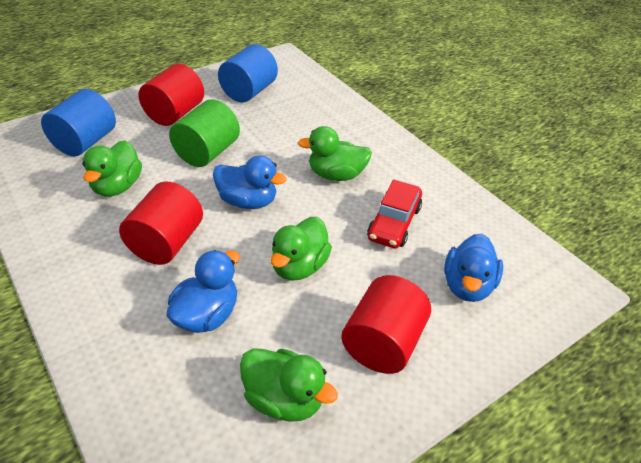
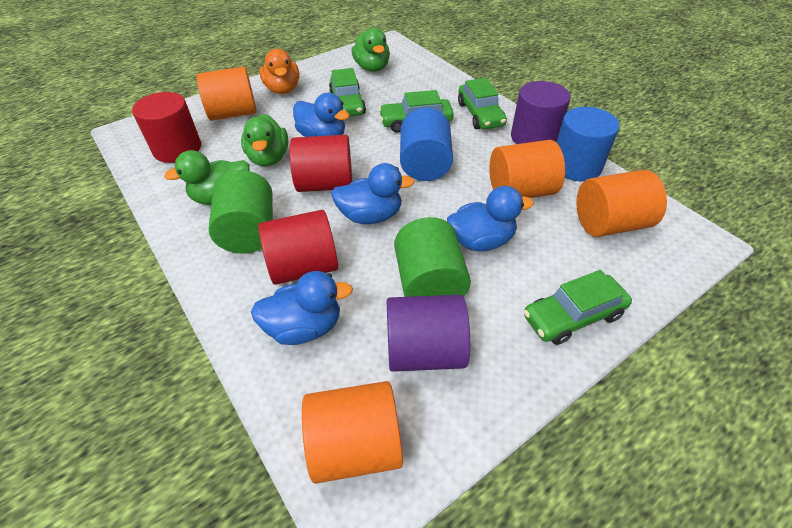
blue duck: [167,250,240,333] [213,155,287,209] [444,234,503,302] = 3 -> [251,271,353,345] [293,93,350,137] [331,163,415,224] [447,186,534,252] = 4
green car: none = 0 -> [329,68,366,117] [379,90,454,133] [458,78,507,129] [524,270,632,345] = 4
green cylinder: [169,99,240,167] = 1 -> [208,170,273,253] [394,217,471,297] = 2
green duck: [82,140,142,197] [240,348,338,422] [270,217,332,280] [298,126,372,181] = 4 -> [164,150,250,205] [241,114,288,167] [351,28,390,72] = 3
orange cylinder: none = 0 -> [196,67,257,121] [302,381,403,484] [490,140,565,198] [576,170,667,237] = 4
orange duck: none = 0 -> [259,49,300,94] = 1
purple cylinder: none = 0 -> [387,295,470,372] [511,81,571,144] = 2
red car: [367,180,422,248] = 1 -> none = 0

